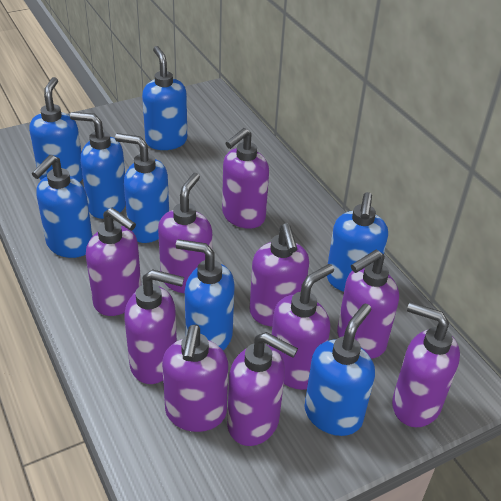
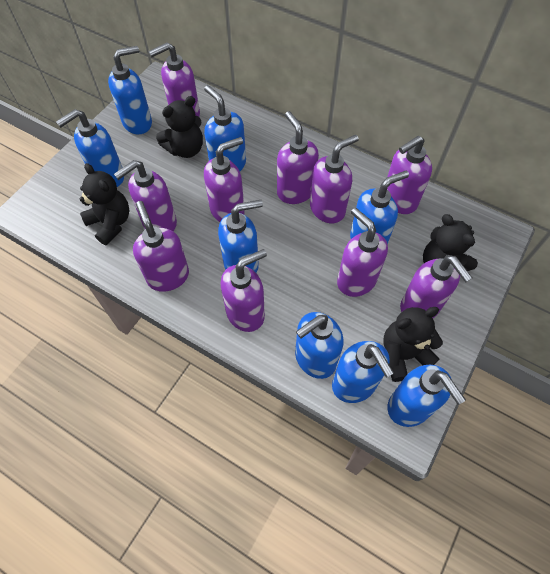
black teddy bear: none = 0 -> [80,163,130,245] [156,96,203,158] [384,307,443,382] [423,214,478,271] = 4

